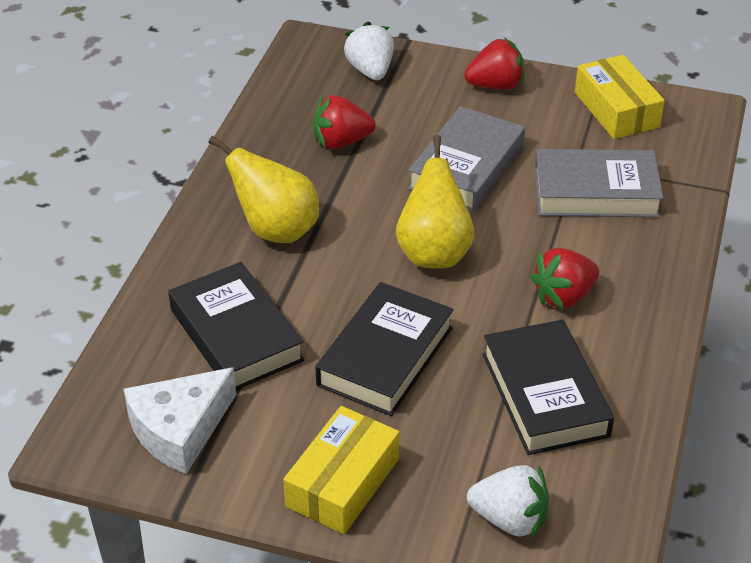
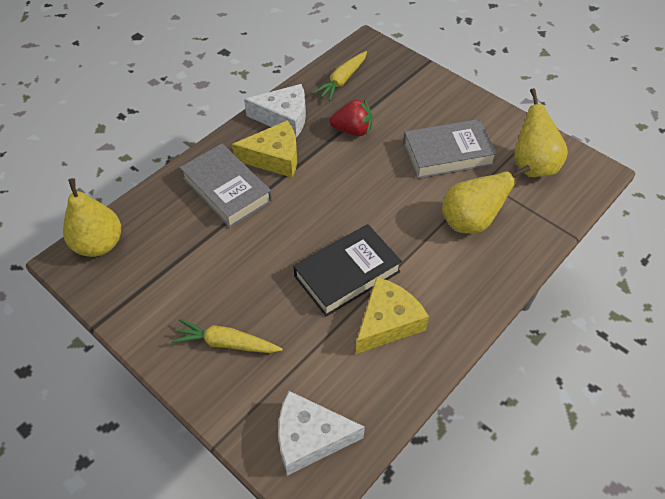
black book: [168,262,304,390] [315,282,454,416] [482,320,614,455] = 3 -> [293,224,402,317] = 1
red strawberry: [313,95,376,149] [464,38,524,90] [530,248,599,309] = 3 -> [330,99,372,136] = 1
white cheese: [123,367,236,474] = 1 -> [244,84,306,138] [278,391,365,476] = 2
white strawberry: [344,22,394,80] [467,465,549,538] = 2 -> none = 0
yellow box: [283,406,399,534] [575,55,665,139] = 2 -> none = 0
yellow carrot: none = 0 -> [171,319,282,353] [313,51,367,101] = 2
yellow cheese: none = 0 -> [232,120,297,178] [356,277,429,354] = 2
yellow pear: [208,136,319,243] [396,135,474,269] = 2 -> [63,178,121,257] [442,165,530,234] [514,88,568,177] = 3

